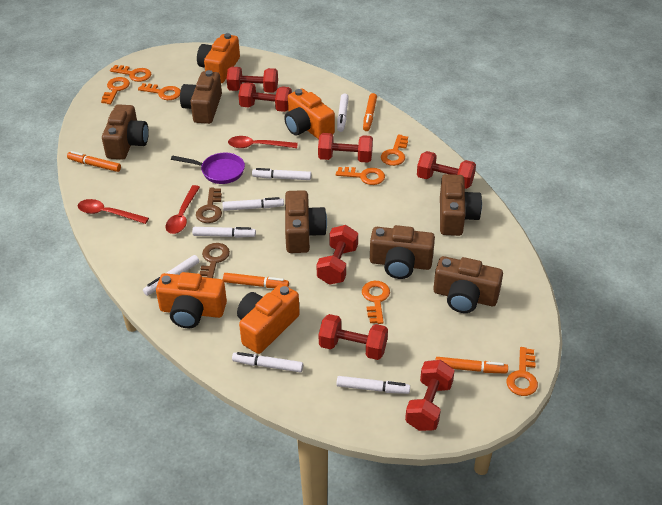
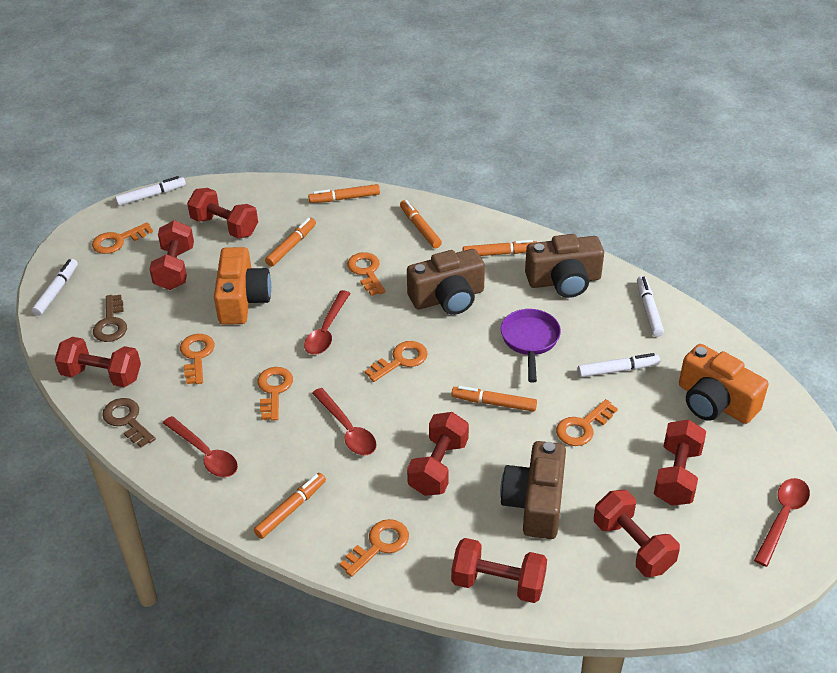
brown camera: [102,104,149,160] [180,70,222,124] [285,190,327,253] [370,225,435,279] [433,256,503,313] [440,174,482,236] = 6 -> [407,249,485,315] [500,441,566,539] [525,234,604,298] = 3
orange camera: [156,272,227,328] [197,33,240,83] [237,284,300,354] [284,89,335,139] = 4 -> [214,247,271,325] [679,344,769,424] = 2
orange marker: [67,151,121,172] [223,273,289,288] [363,93,377,131] [435,357,508,374] = 4 -> [254,473,326,539] [265,218,316,267] [308,184,380,203] [400,200,442,248] [451,386,537,412] [462,240,537,256] = 6
red spoon: [78,199,149,224] [166,185,200,234] [228,136,298,148] = 3 -> [163,416,238,477] [304,290,351,355] [312,388,376,455] [754,478,810,567] = 4
white marker: [143,255,199,296] [192,227,256,238] [222,197,284,211] [232,352,303,372] [252,168,311,180] [337,94,349,132] [337,376,410,394] = 7 -> [32,259,78,316] [115,176,186,206] [577,353,660,377] [637,276,664,337] = 4

